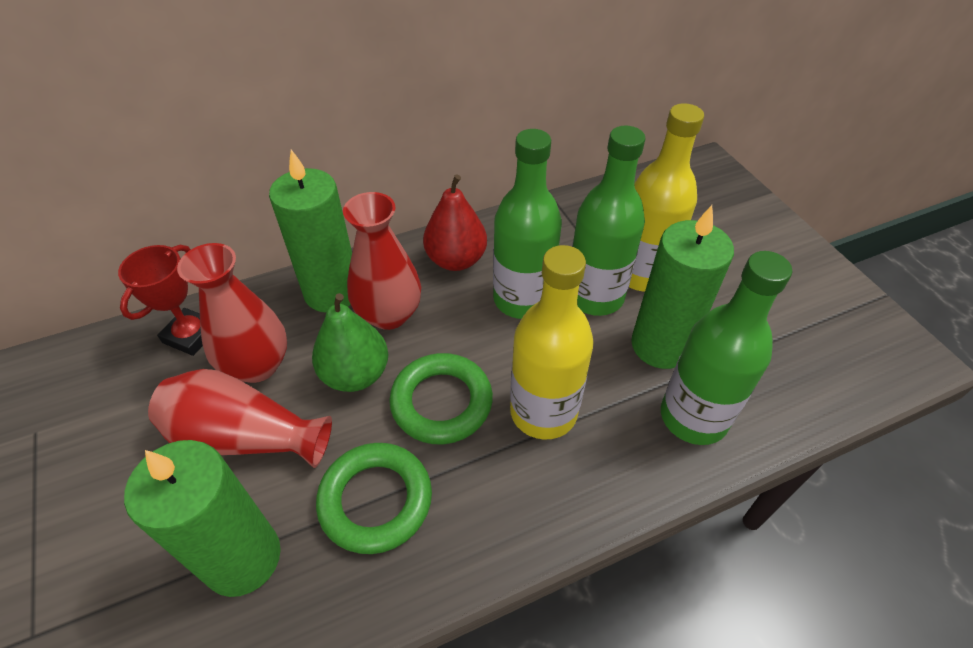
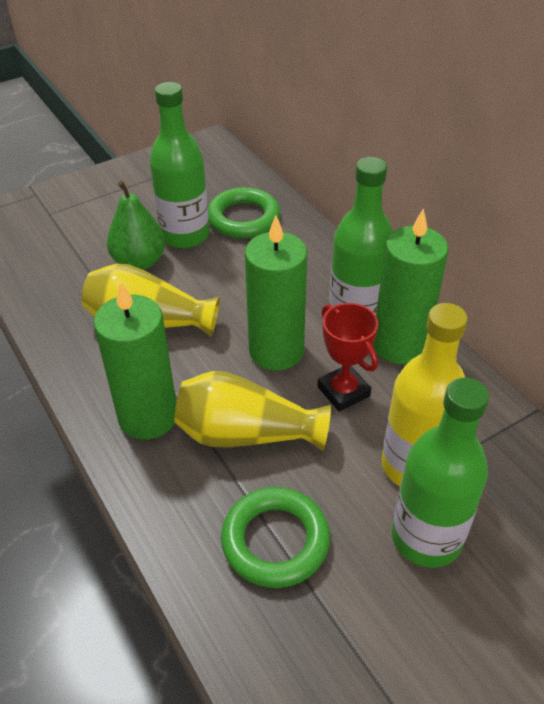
red pear: [423,174,487,271] = 1 -> none = 0
red vase: [148,369,332,468] [177,243,287,383] [343,192,421,330] = 3 -> none = 0
yellow bottle: [510,245,594,439] [629,103,704,292] = 2 -> [382,303,468,486] = 1
yellow vase: none = 0 -> [82,264,220,337] [174,371,331,451] = 2

